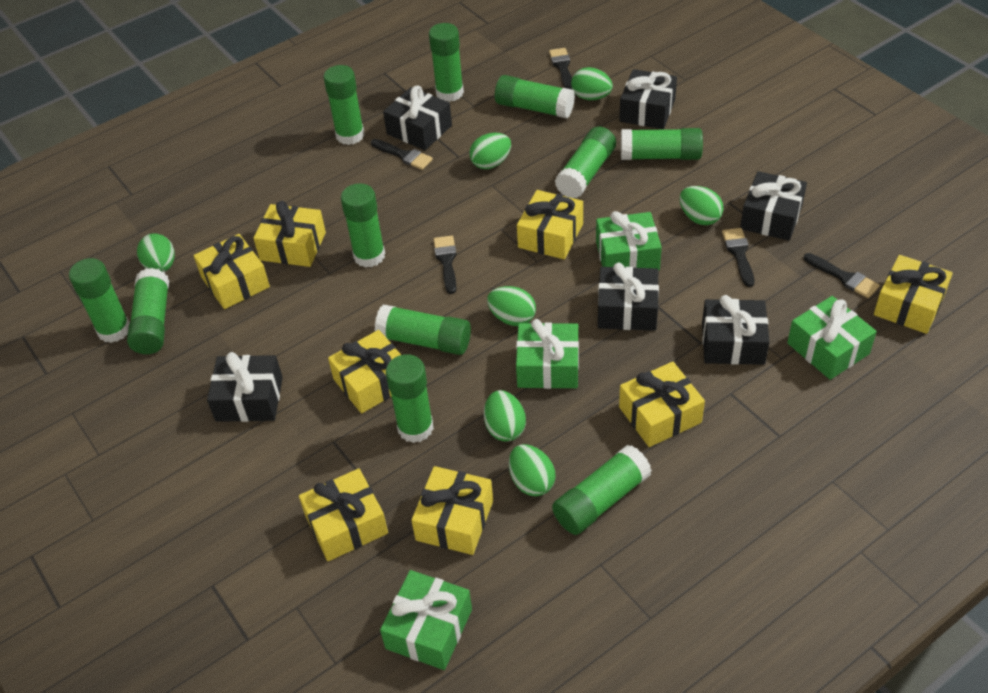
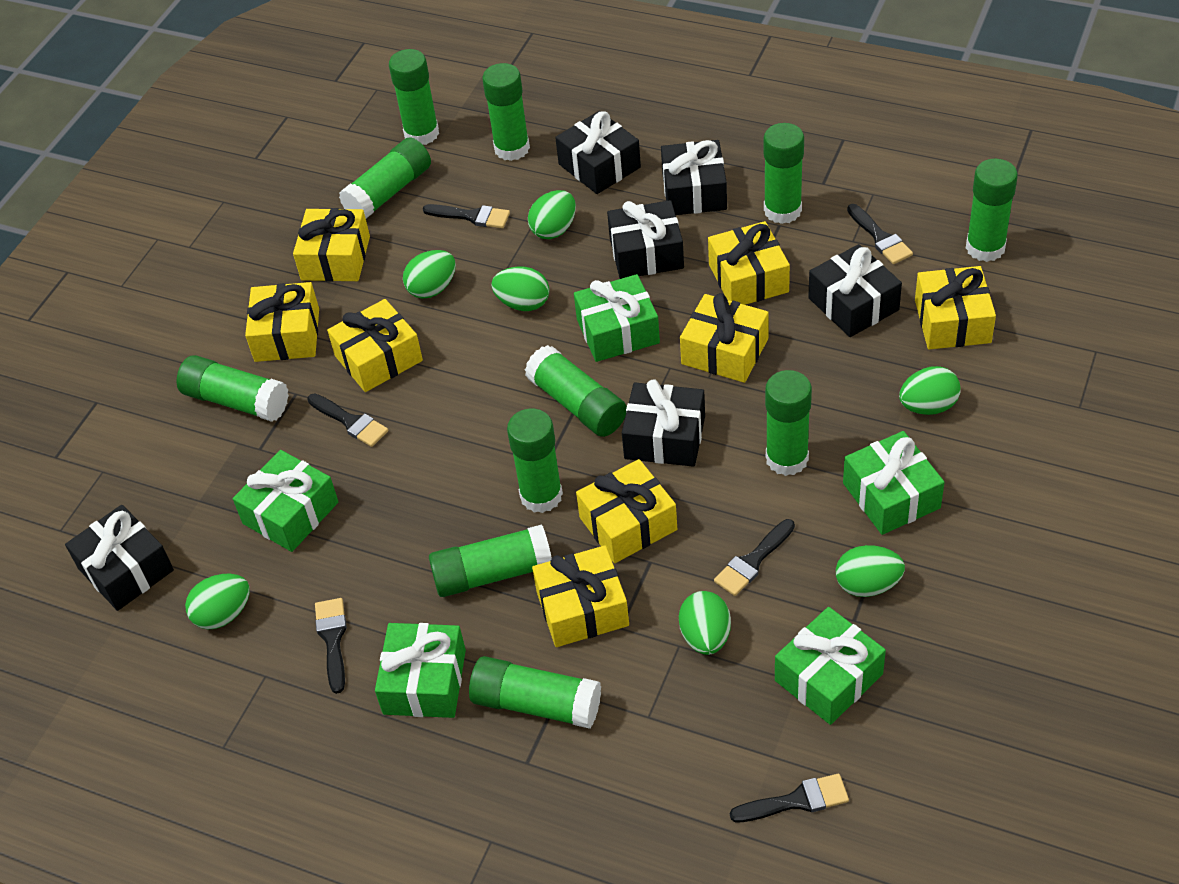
black brush: [371,139,433,170] [434,236,457,294] [549,48,572,89] [722,228,754,287] [804,253,880,298] = 5 -> [307,393,388,447] [315,598,347,694] [423,204,510,228] [714,519,795,596] [730,774,849,822] [847,204,913,264] = 6
green gift: [380,570,472,670] [516,319,579,389] [596,211,662,270] [787,296,877,380] = 4 -> [233,450,338,552] [375,623,466,718] [574,274,660,362] [775,607,886,725] [843,431,944,535] = 5

